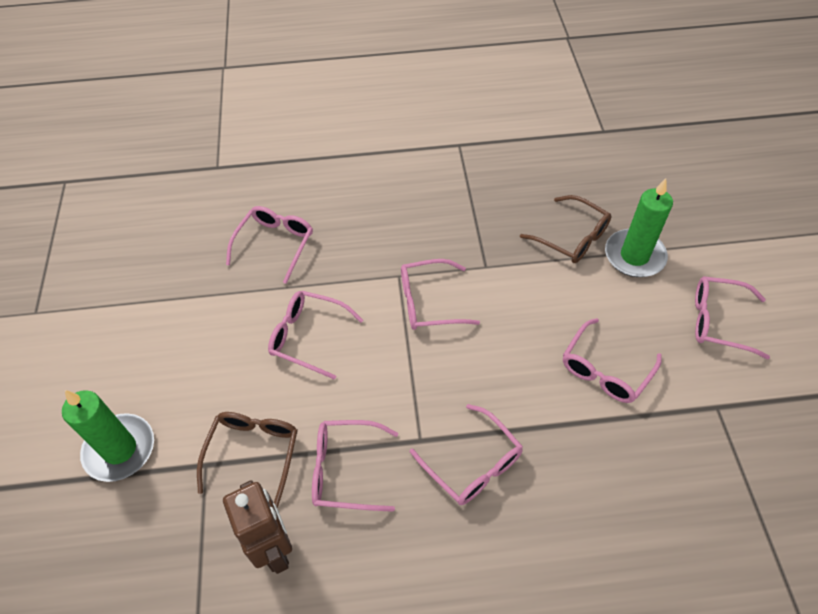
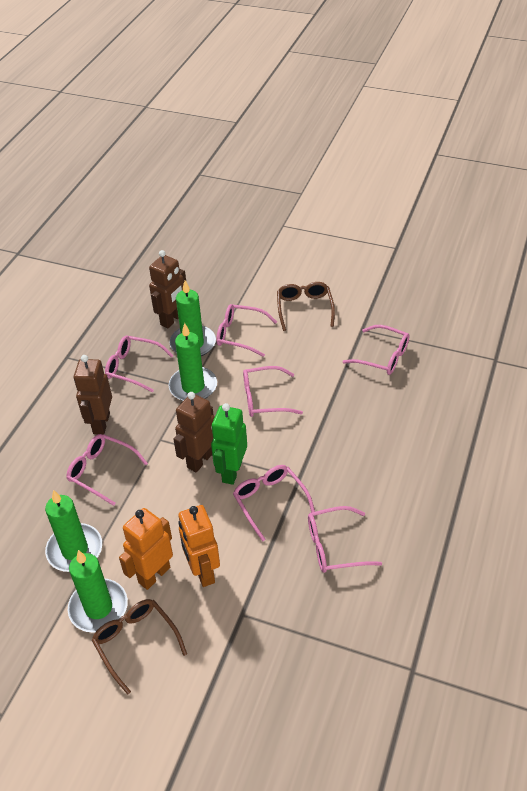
brown robot: [223,480,292,574] = 1 -> [74,355,112,435] [149,250,186,328] [174,392,215,472] = 3
green candle: [62,390,154,482] [605,178,673,277] = 2 -> [45,490,102,572] [68,550,128,633] [169,281,216,356] [169,323,217,401] = 4
green robot: none = 0 -> [211,403,247,485] = 1
orange robot: none = 0 -> [119,508,173,590] [178,505,220,587] = 2

